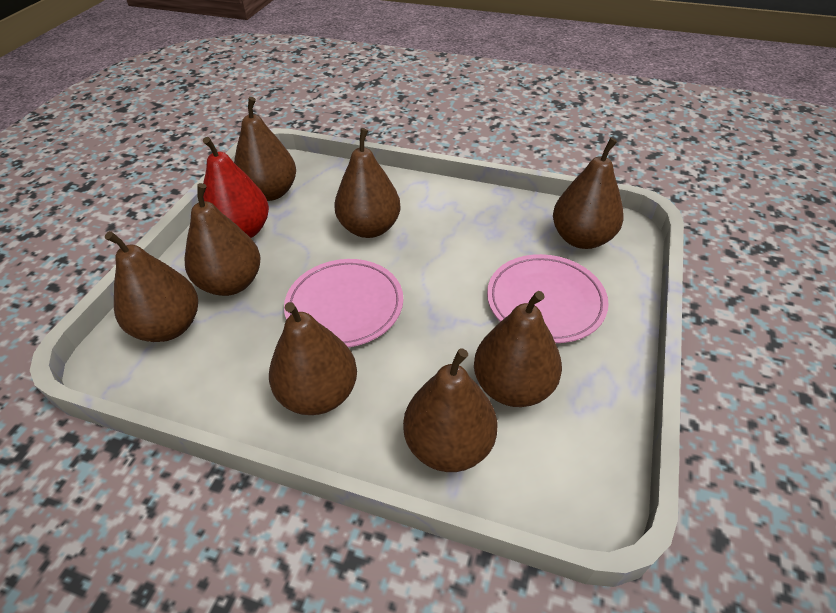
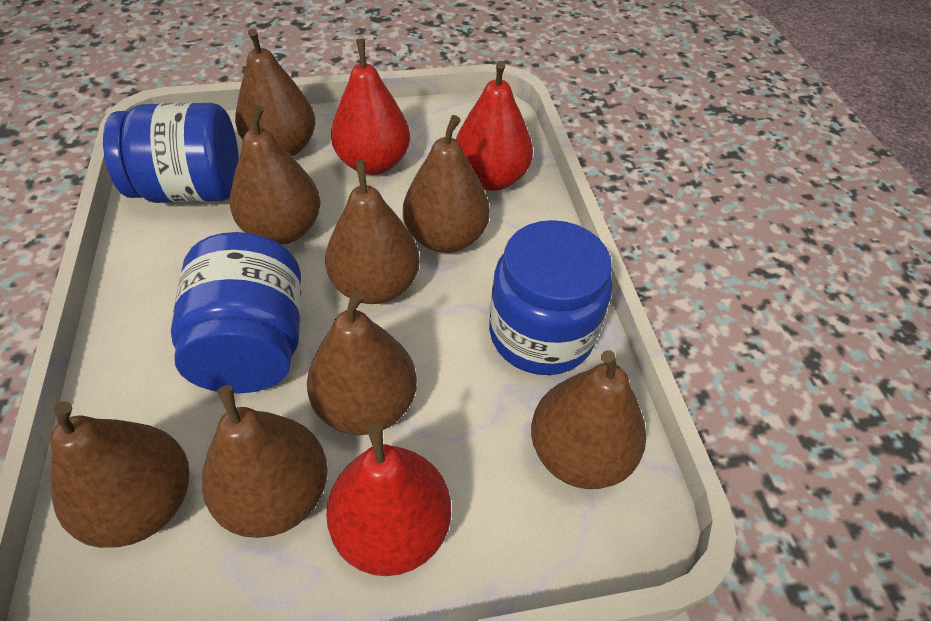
blue jar: none = 0 -> [103,102,239,203] [171,232,301,393] [489,220,612,375] = 3
pink plate: [284,259,403,348] [487,254,609,343] = 2 -> none = 0
red pear: [203,137,269,238] = 1 -> [326,424,451,576] [331,39,410,175] [455,61,533,191] = 3

